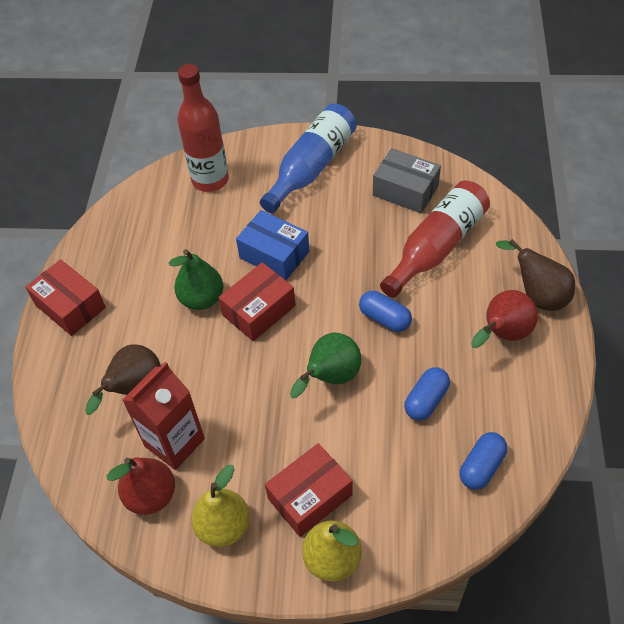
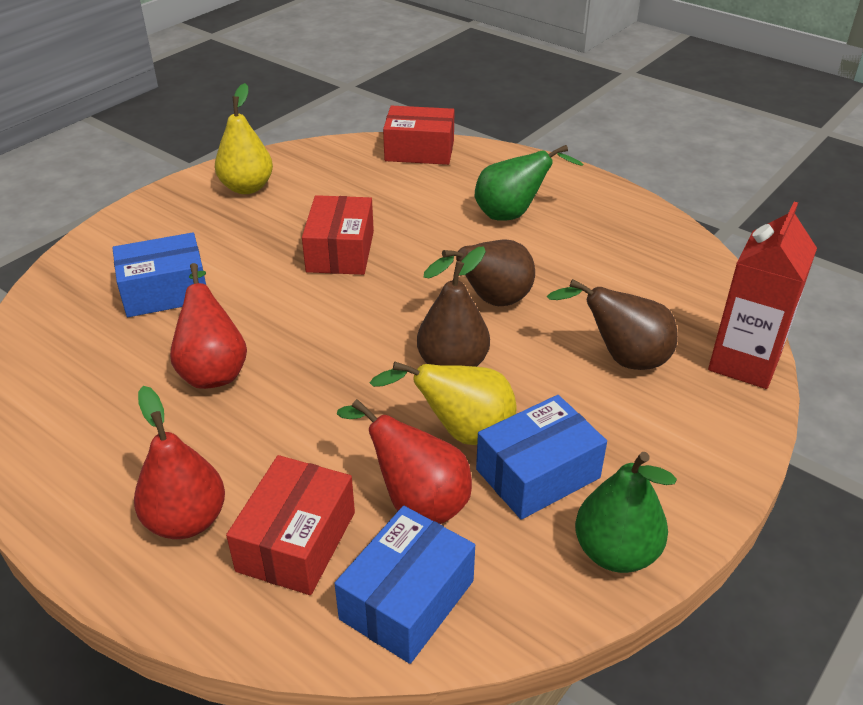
blue bottle: [260,104,357,213] = 1 -> none = 0
blue box: [236,210,309,280] = 1 -> [112,232,206,317] [334,506,475,664] [476,395,607,520] = 3
blue capsule: [359,291,412,332] [404,367,450,421] [460,432,507,490] = 3 -> none = 0
brown pear: [85,344,161,415] [496,239,575,311] = 2 -> [417,246,490,367] [424,240,535,306] [547,279,678,370] = 3
grey box: [373,148,441,213] = 1 -> none = 0
red bottle: [178,64,229,192] [380,180,490,298] = 2 -> none = 0
red pear: [107,457,175,515] [471,290,538,348] = 2 -> [134,386,225,539] [170,263,247,389] [337,399,472,524] = 3

